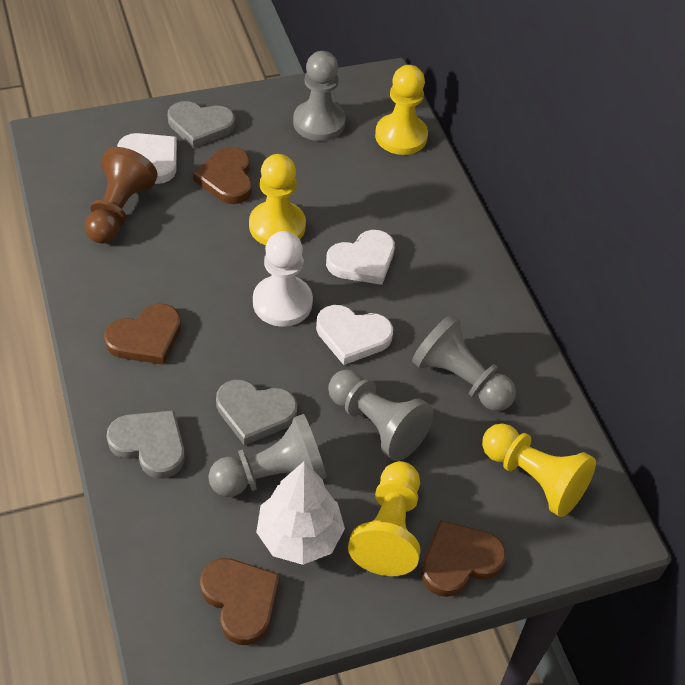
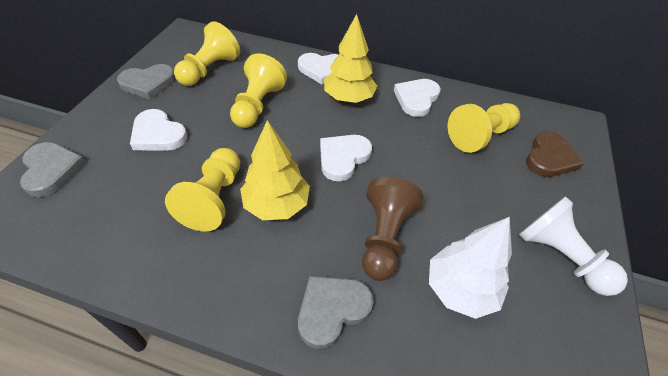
brown heart: [104,304,181,365] [193,147,252,204] [200,558,280,645] [421,520,506,597] = 4 -> [526,131,584,177] = 1
grey pawn: [208,414,327,497] [293,51,346,141] [328,369,433,461] [412,314,516,411] = 4 -> none = 0
white heart: [117,133,177,184] [316,305,393,365] [326,230,395,285] = 3 -> [130,109,188,151] [298,53,338,85] [320,135,372,181] [394,79,441,117] = 4
yellow tree: none = 0 -> [240,120,310,220] [324,14,377,103] = 2

